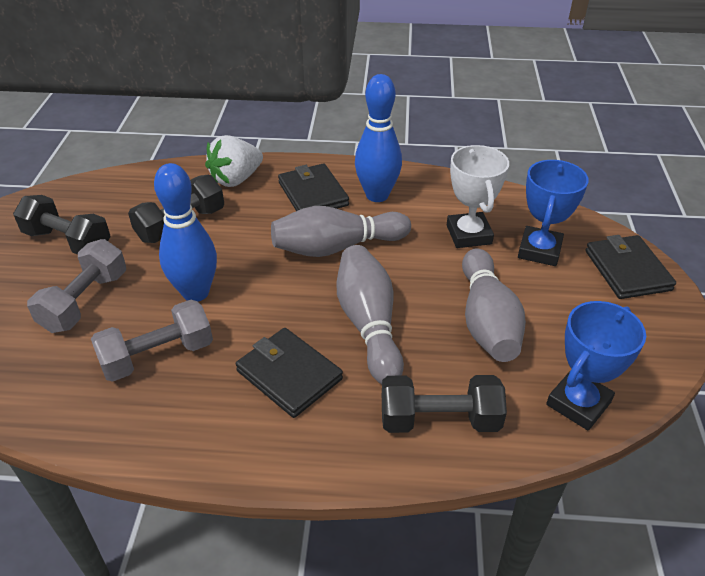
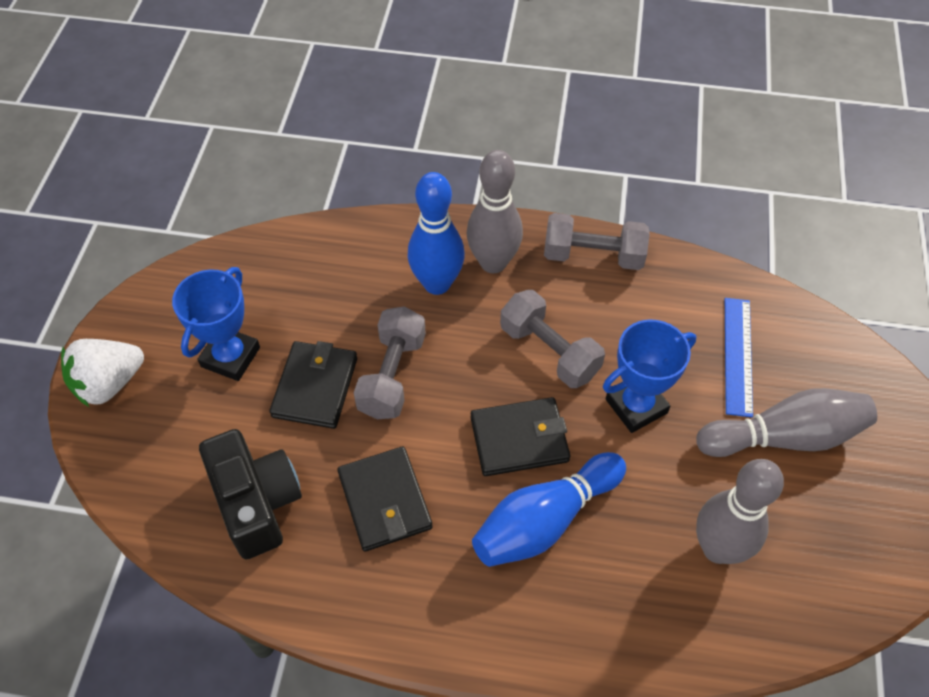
black camera: none = 0 -> [199,429,302,559] = 1
black dumbbell: [13,195,111,255] [128,175,224,243] [382,375,507,433] = 3 -> none = 0
blue ruler: none = 0 -> [725,298,753,418] = 1
grey dumbbell: [27,239,126,333] [91,300,213,382] = 2 -> [354,306,426,419] [500,290,605,388] [544,213,650,270] = 3
white trophy: [447,145,509,248] = 1 -> none = 0

